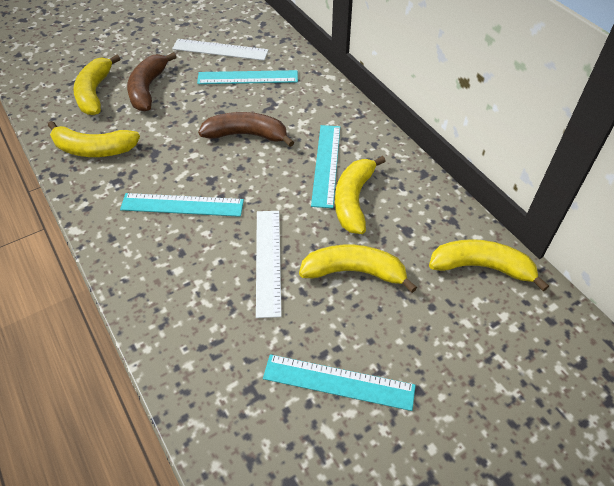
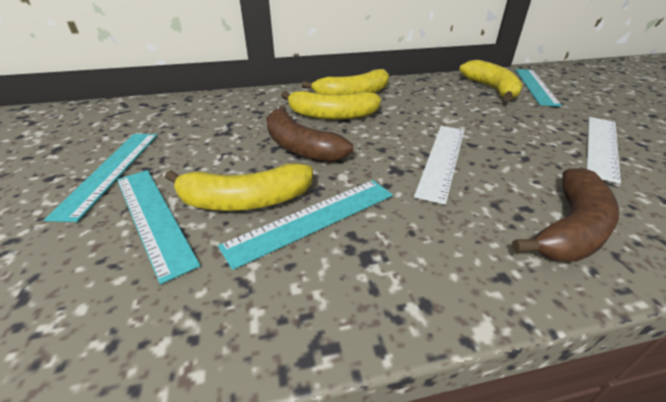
yellow banana: [48,121,140,157] [73,55,120,115] [299,245,417,293] [335,156,386,234] [429,239,549,291] = 5 -> [165,163,313,211] [281,91,381,120] [302,69,389,95] [459,60,523,101] = 4

